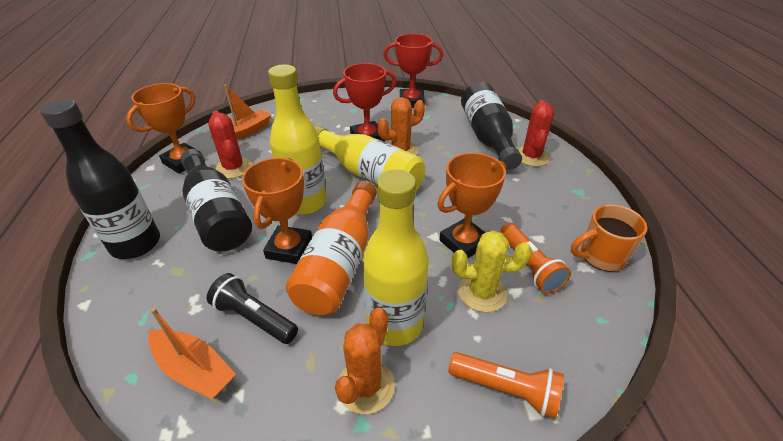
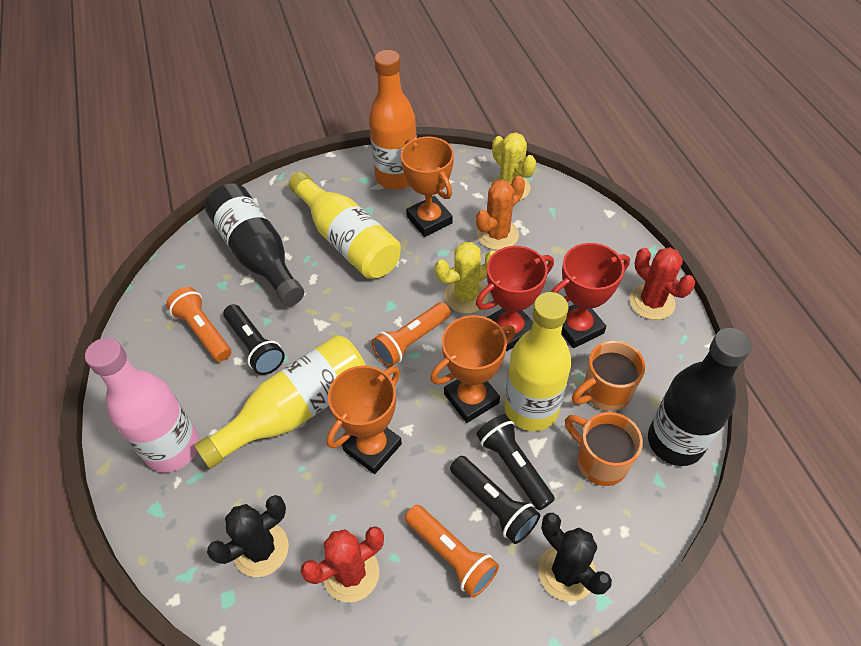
black bottle: [40,99,160,259] [181,149,252,251] [461,82,522,170] = 3 -> [205,183,304,306] [648,328,751,466] = 2
black cactus: none = 0 -> [207,495,289,577] [538,513,612,602] = 2
black flashlight: [207,273,298,344] = 1 -> [223,304,285,375] [450,456,540,544] [476,414,555,510] = 3
orange boat: [148,308,236,399] [210,84,272,140] = 2 -> none = 0
orange cactus: [335,308,395,414] [377,97,425,155] = 2 -> [476,176,525,250] = 1
orange flashlight: [448,352,564,419] [500,223,571,294] = 2 -> [166,287,231,362] [371,302,451,367] [405,505,499,598] = 3
orange mug: [571,204,648,272] = 1 -> [565,412,643,486] [572,340,645,411] = 2
pink bottle: none = 0 -> [85,338,200,473] = 1
yellow cactus: [451,231,532,312] = 1 -> [435,242,495,313] [491,132,536,201] = 2

